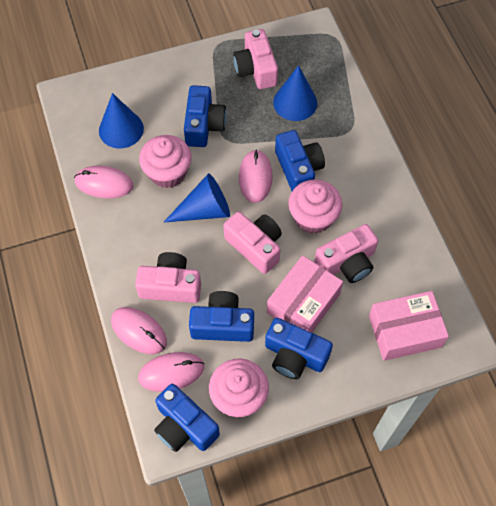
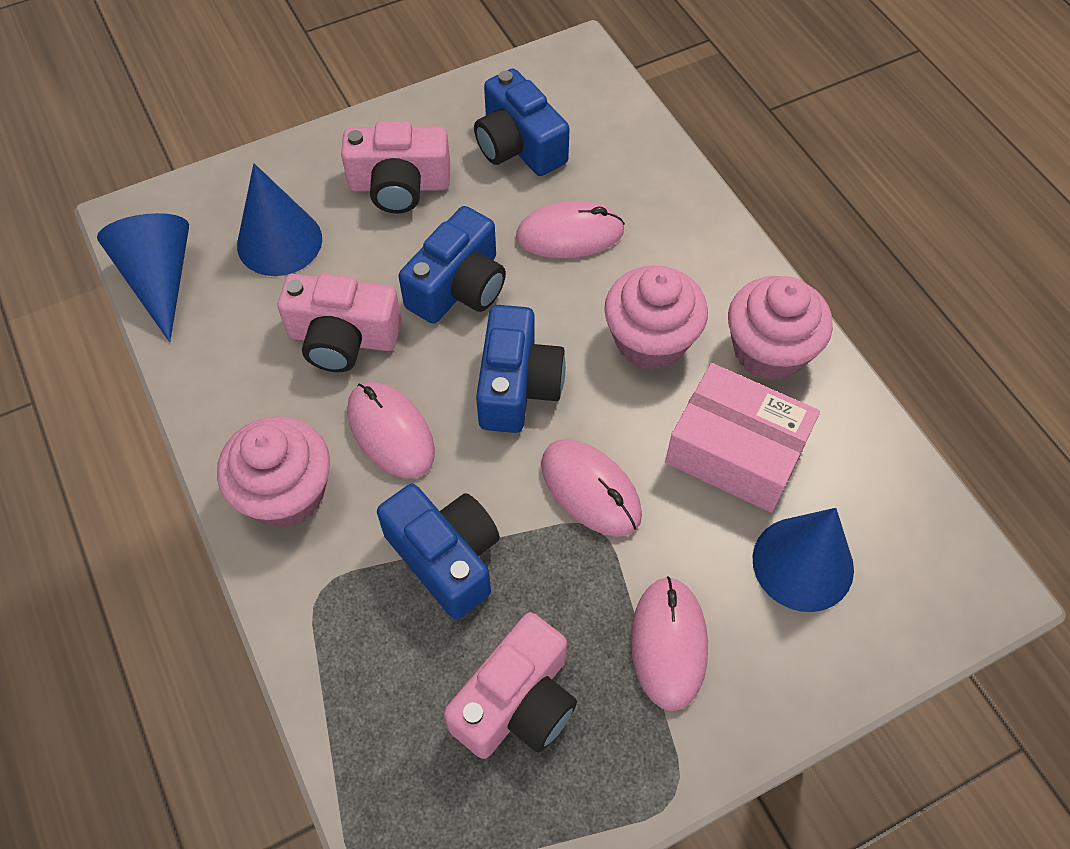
blue camera: [154,384,220,452] [184,85,227,147] [189,291,254,342] [265,318,333,379] [275,130,325,191] = 5 -> [377,484,500,620] [399,206,506,324] [474,68,570,176] [476,305,566,433] = 4
pink box: [267,255,343,333] [369,291,449,361] = 2 -> [665,363,820,513] = 1
pink camera: [135,252,201,303] [223,212,282,274] [233,29,278,89] [314,224,378,283] = 4 -> [278,274,402,372] [341,121,450,214] [444,612,577,759] = 3

